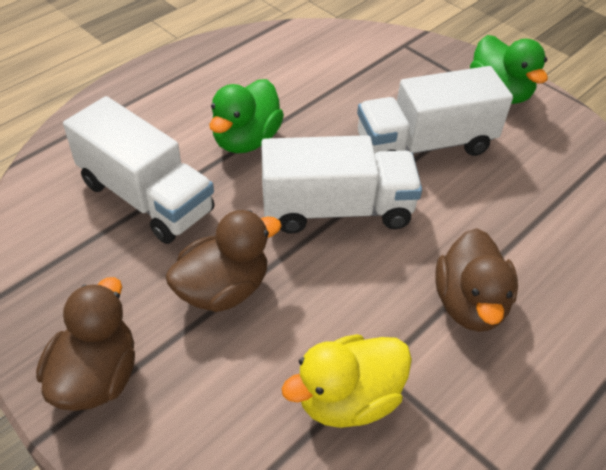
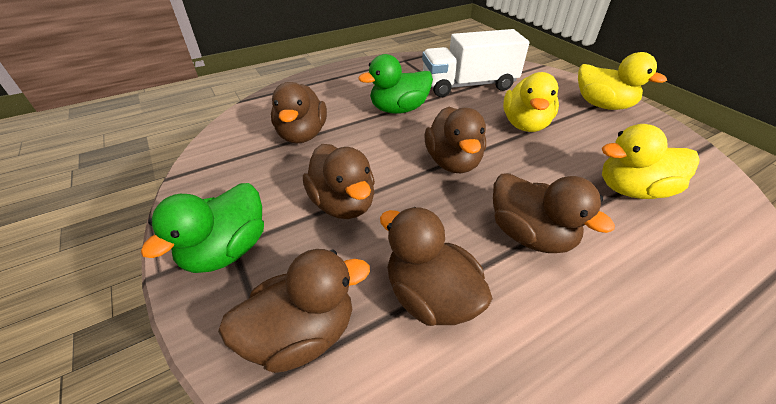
brown duck: [36,277,135,411] [165,210,282,312] [435,228,518,332] = 3 -> [218,249,370,373] [271,82,327,143] [303,144,375,219] [380,207,493,326] [424,107,486,173] [493,173,615,253] = 6
white truck: [63,96,215,244] [261,135,422,234] [357,66,513,156] = 3 -> [422,29,529,97] = 1
yellow duck: [282,334,412,428] = 1 -> [503,72,559,132] [578,52,667,110] [602,124,699,199] = 3

